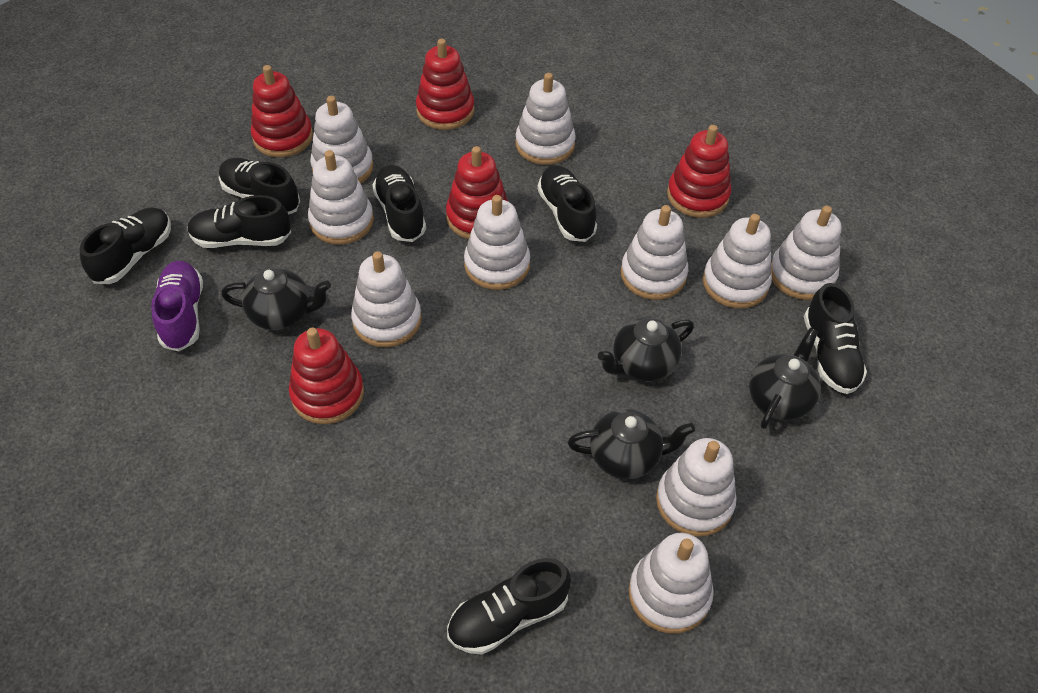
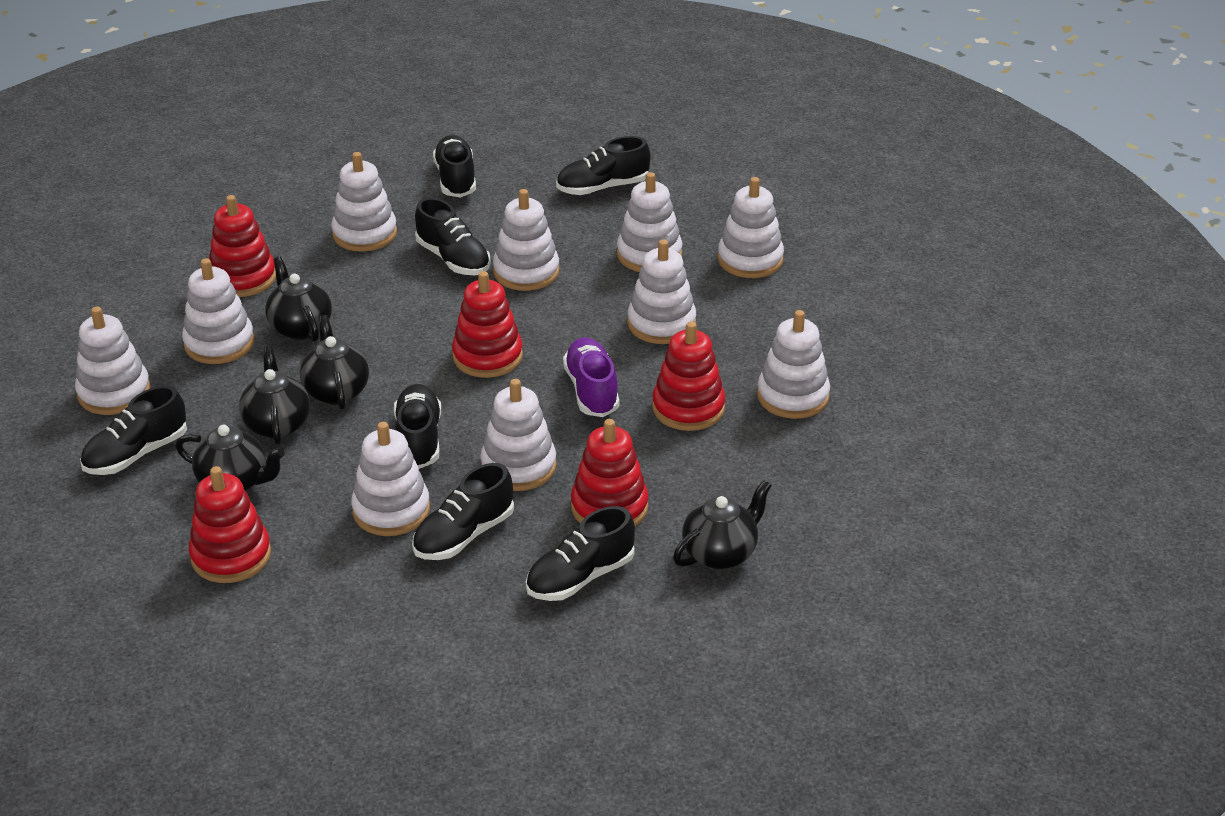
black teapot: [221,268,331,330] [568,409,695,479] [598,317,694,382] [749,328,821,429] = 4 -> [176,425,285,491] [239,346,310,445] [265,256,332,342] [300,315,369,410] [673,480,772,569] = 5

